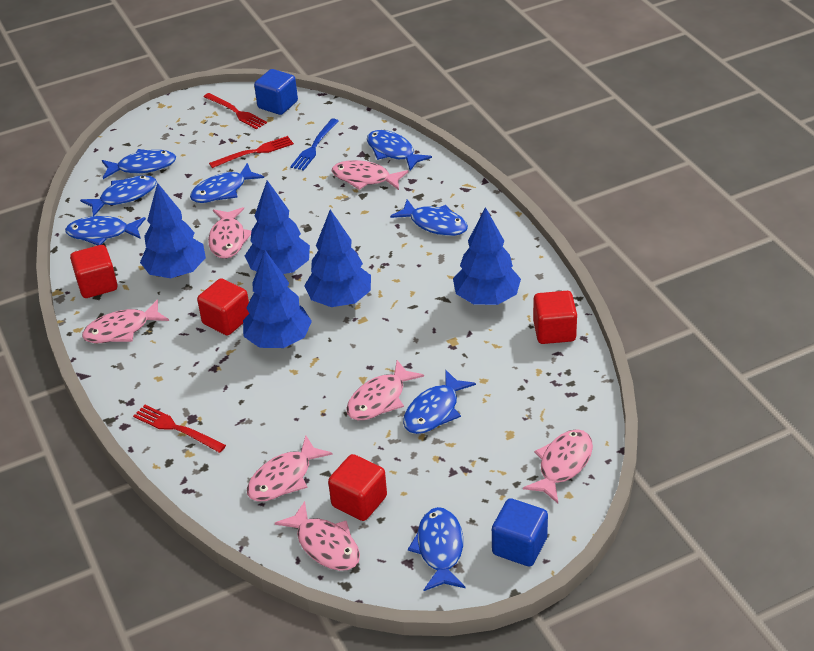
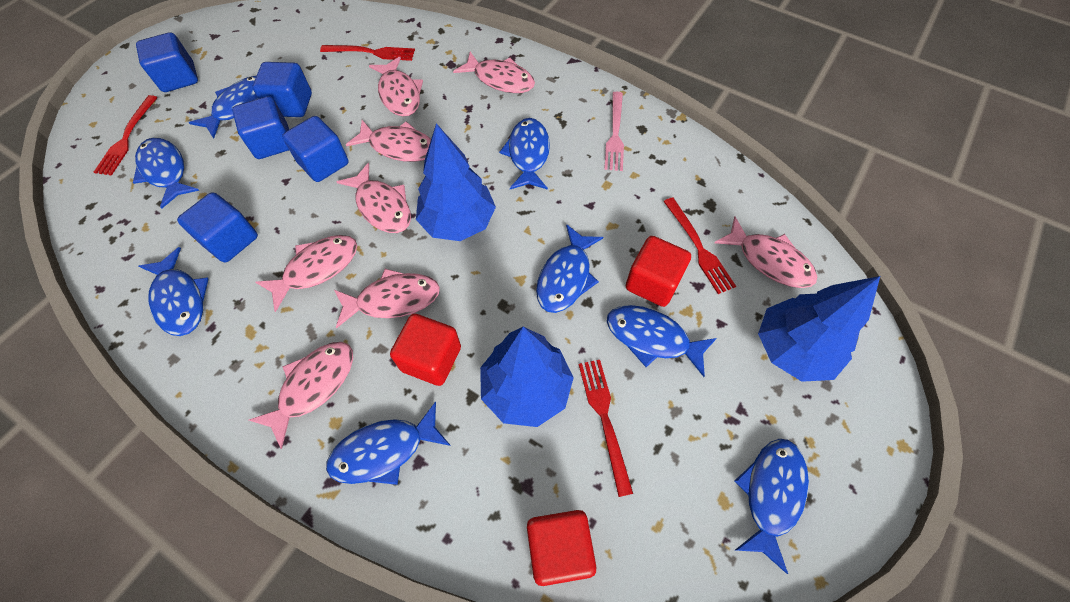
blue cube: [254,69,298,115] [492,498,548,567] = 2 -> [136,32,198,92] [177,192,258,263] [232,96,289,159] [253,62,312,117] [282,116,349,182] = 5
blue fork: [290,118,339,171] = 1 -> none = 0
blue tree: [140,183,206,278] [243,250,312,348] [245,180,310,274] [304,210,371,307] [453,207,521,305] = 5 -> [416,123,496,241] [480,327,574,427] [758,276,880,382] = 3
pink fish: [82,300,169,343] [208,207,251,259] [247,435,333,501] [275,501,360,571] [332,160,409,190] [346,360,424,420] [523,429,593,503] = 7 -> [249,342,353,449] [256,235,357,312] [334,269,440,328] [337,163,411,233] [346,120,431,162] [369,56,423,117] [453,52,535,93] [714,217,817,288] = 8
pink fork: none = 0 -> [604,92,624,171] = 1
red cube: [70,245,118,298] [197,278,249,336] [328,454,387,521] [533,291,577,344] = 4 -> [390,314,461,386] [527,510,596,586] [626,236,691,307] = 3
red fork: [133,405,226,453] [204,93,267,130] [209,136,294,168] = 3 -> [94,95,158,175] [320,45,415,61] [578,360,633,497] [663,197,736,294] = 4

